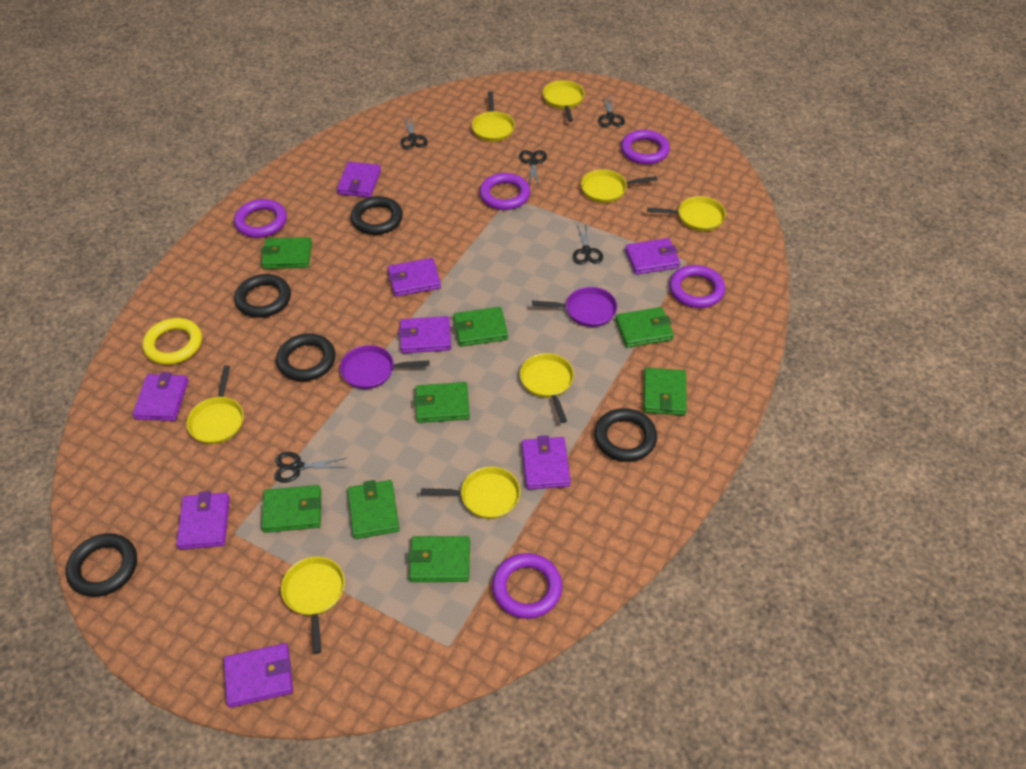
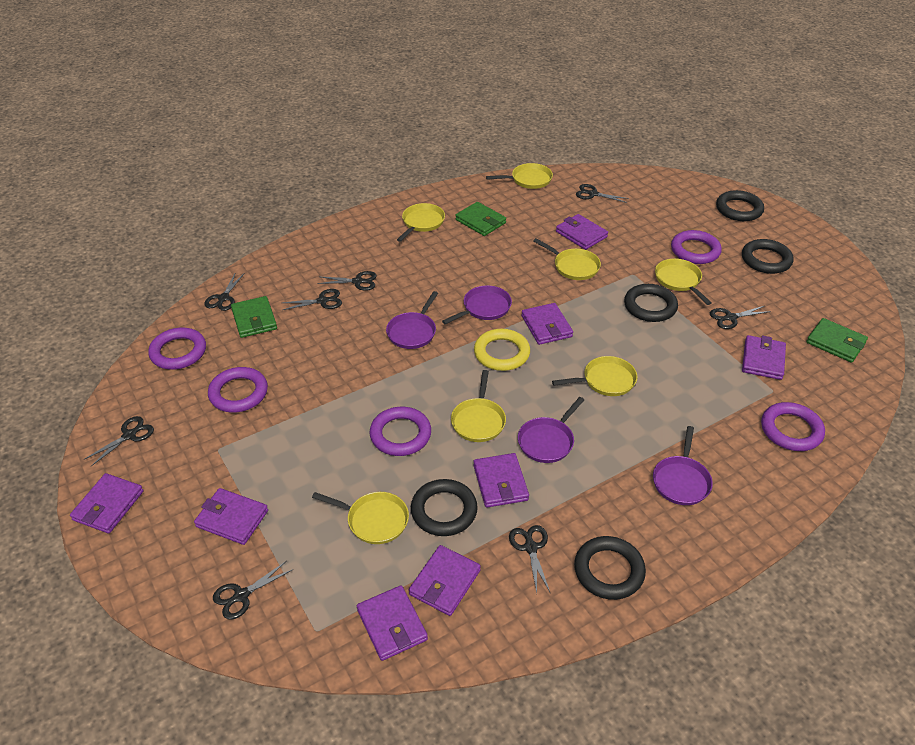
black scissors: [274,452,347,483] [400,115,428,149] [519,150,547,186] [573,223,603,265] [598,95,625,127] = 5 -> [84,416,154,466] [204,272,245,311] [213,561,294,620] [282,289,342,310] [317,271,377,291] [509,525,550,593] [576,184,629,203] [710,306,771,329] = 8
green wallet: [261,237,312,269] [261,485,321,533] [348,480,399,539] [408,536,470,582] [414,382,470,423] [453,307,508,347] [615,307,674,348] [644,368,687,416] = 8 -> [231,296,277,338] [455,202,506,236] [806,318,868,363] = 3
purple pan: [340,345,430,389] [532,287,617,327] = 2 -> [386,291,438,349] [442,285,512,324] [518,397,584,463] [653,426,713,505] = 4
yellow pan: [187,365,244,444] [281,557,345,654] [421,467,520,519] [472,91,515,142] [520,353,574,423] [543,80,585,122] [581,170,657,203] [647,196,726,231] = 8 -> [312,492,409,544] [397,203,445,242] [451,370,506,442] [486,163,553,189] [533,238,601,280] [552,356,637,396] [655,259,711,305] = 7

